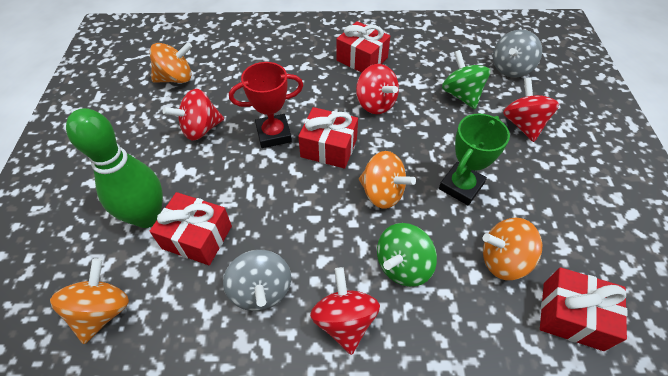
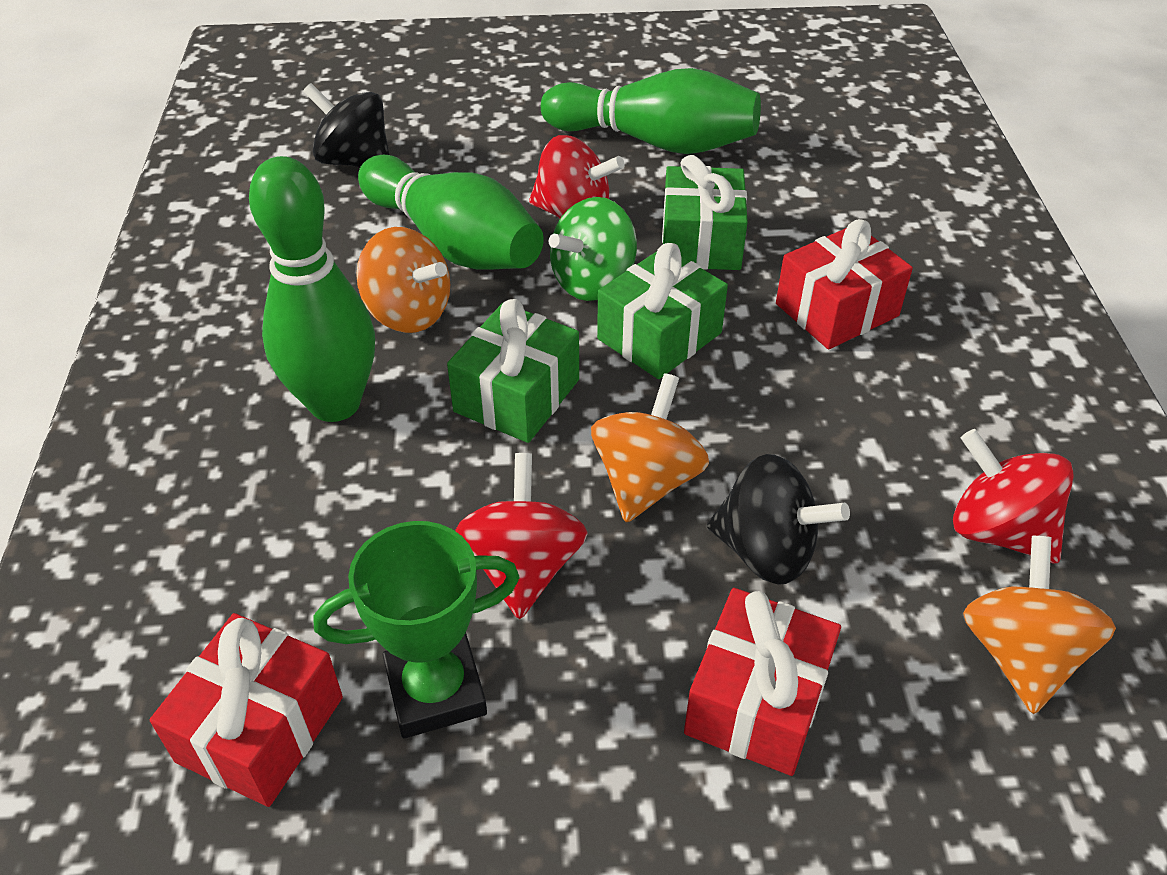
black spinning top: none = 0 -> [303,83,389,167] [707,454,850,585] = 2
green bowling pin: [66,108,163,228] = 1 -> [249,156,375,422] [358,155,544,270] [541,68,761,154] = 3
green gift: none = 0 -> [447,299,579,443] [597,243,728,379] [662,155,748,270] = 3
green spinning top: [377,223,437,287] [442,50,490,109] = 2 -> [549,197,637,301] = 1
grey spinning top: [223,249,291,311] [493,30,542,78] = 2 -> none = 0
orange spinning top: [50,258,129,344] [150,42,192,83] [359,151,416,209] [483,218,542,280] = 4 -> [356,227,450,333] [591,373,709,522] [963,536,1116,714] = 3
red gift: [150,192,232,265] [298,107,358,169] [336,21,390,73] [540,267,628,351] = 4 -> [150,613,343,807] [684,588,841,776] [776,219,913,349] = 3
red spinning top: [163,89,224,141] [310,267,380,355] [356,64,399,114] [503,77,559,142] = 4 -> [455,453,588,619] [529,135,625,218] [953,429,1074,563] = 3
red trophy: [229,62,303,148] = 1 -> none = 0

